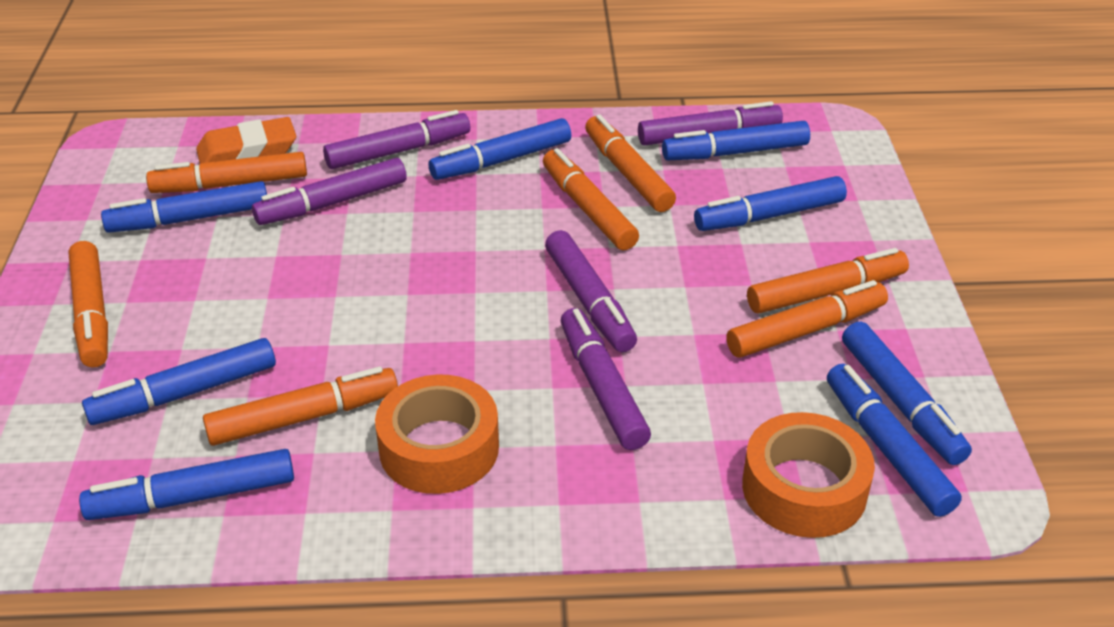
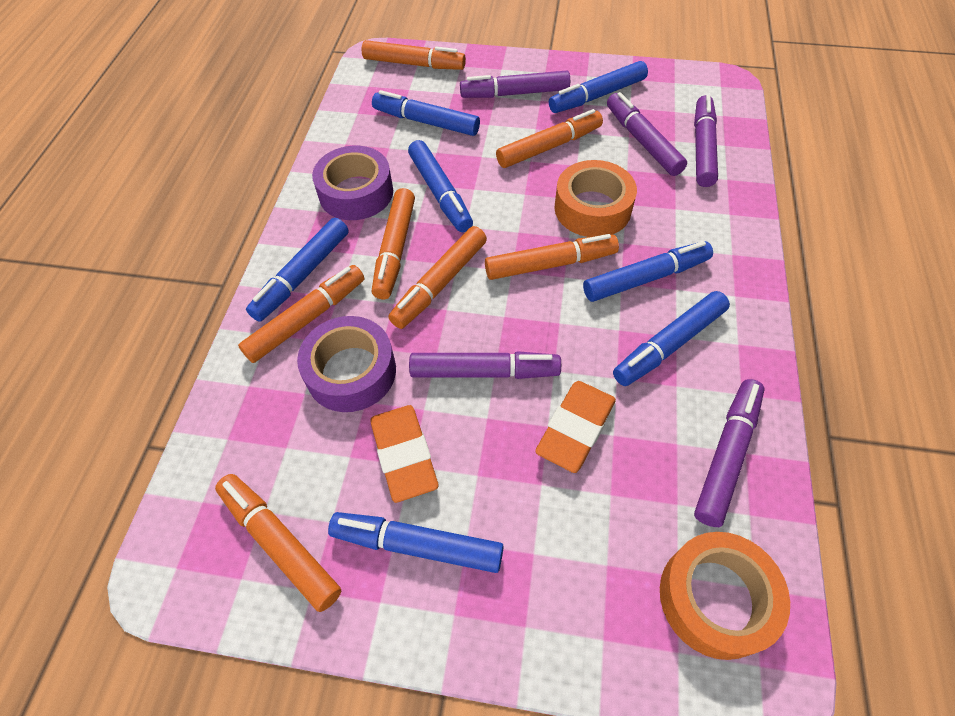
blue marker: [79,449,294,520] [82,338,276,425] [101,181,267,233] [429,118,571,180] [662,121,810,160] [694,176,847,231] [827,364,962,517] [842,321,972,465] = 8 -> [246,218,349,322] [328,512,504,573] [372,90,480,136] [408,140,473,232] [549,61,648,113] [583,241,713,302] [613,291,730,386] = 7
orange eraser: [196,117,296,164] = 1 -> [371,405,438,503] [535,381,616,473] = 2
purple tape: none = 0 -> [297,316,396,412] [312,146,393,220] = 2

